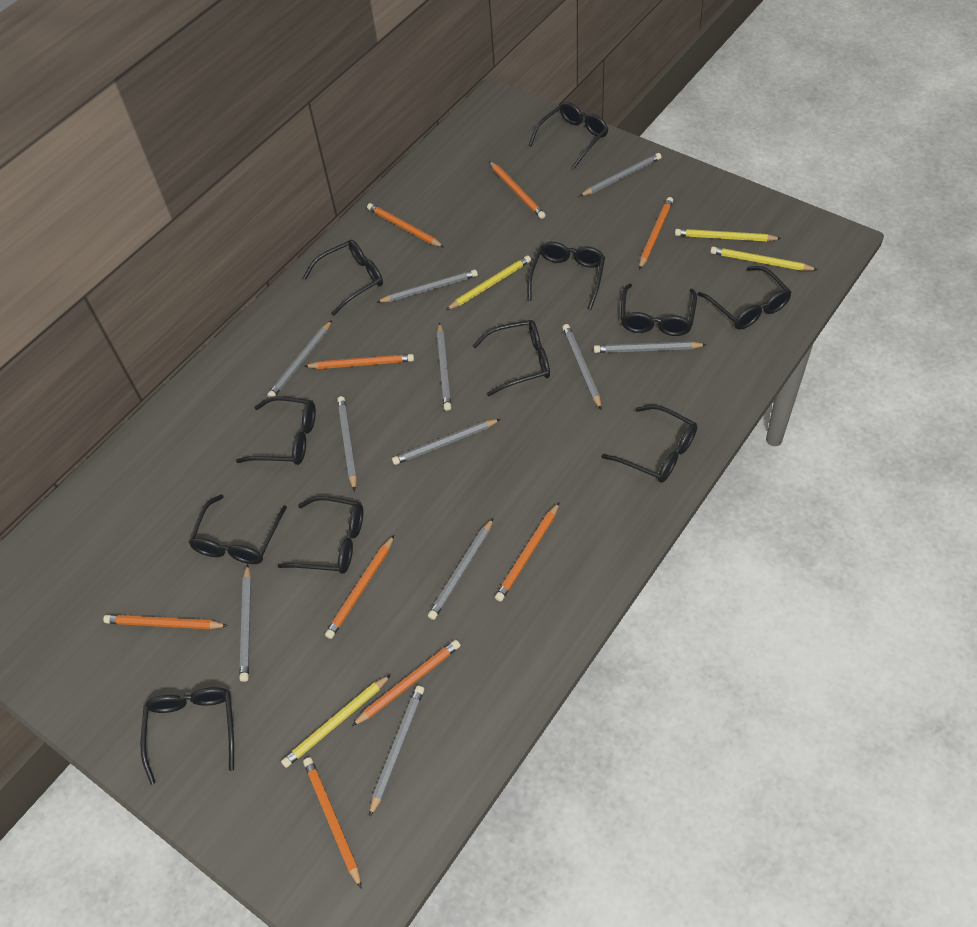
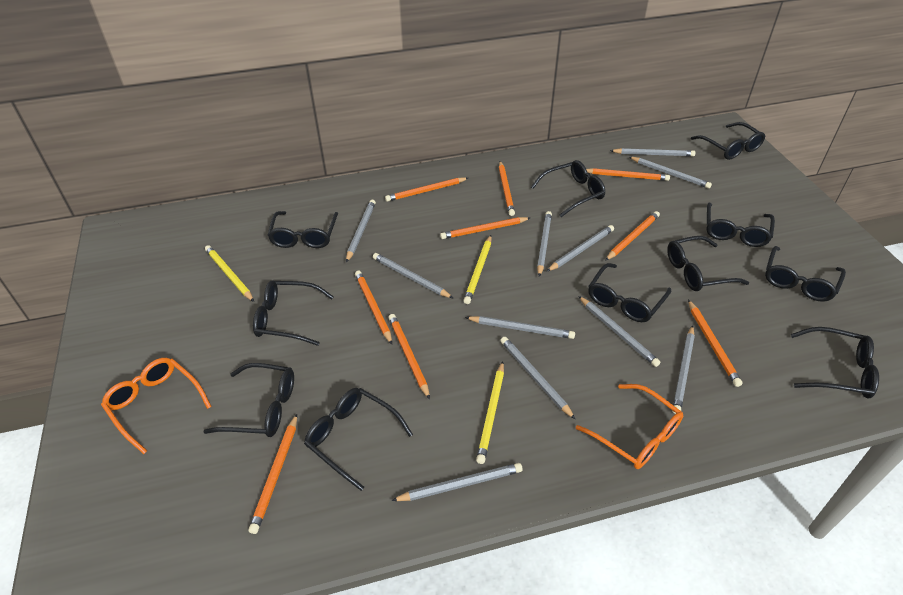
orange glasses: none = 0 -> [101,358,212,454] [576,384,683,469] = 2
yellow pencil: [281,674,391,768] [446,256,531,310] [675,229,782,241] [710,247,818,271] = 4 -> [205,245,254,302] [463,235,491,304] [476,361,504,464] = 3

